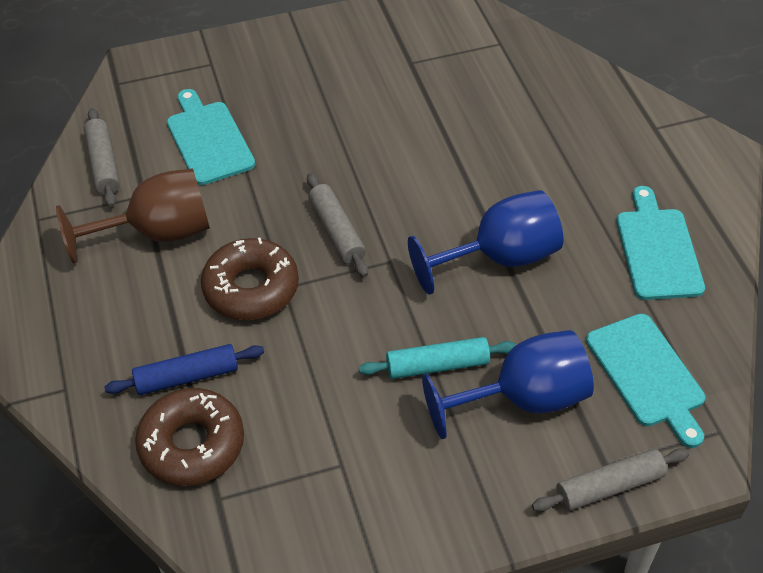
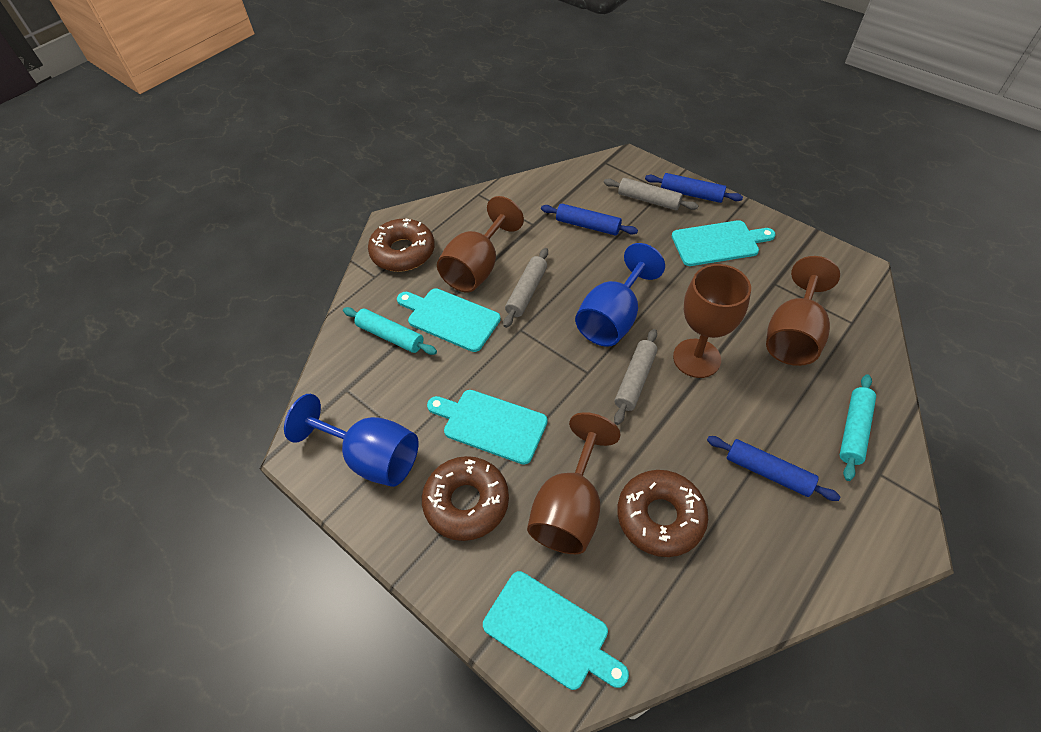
blue rolling pin: [104,344,264,395] = 1 -> [541,204,638,236] [645,173,743,203] [707,436,841,501] = 3
brown donut: [135,388,244,486] [201,237,299,320] = 2 -> [368,218,435,272] [422,456,509,541] [617,470,708,557] = 3
brown goblet: [56,168,210,263] = 1 -> [437,196,524,292] [527,412,621,554] [673,264,751,378] [766,256,840,366] = 4
turquoise cutting board: [167,89,255,185] [586,314,705,448] [616,186,705,300] = 3 -> [397,288,501,352] [427,390,548,464] [483,571,629,690] [672,220,776,266] = 4
turquoise rolling pin: [359,337,516,379] = 1 -> [343,307,437,355] [840,374,876,481] = 2

